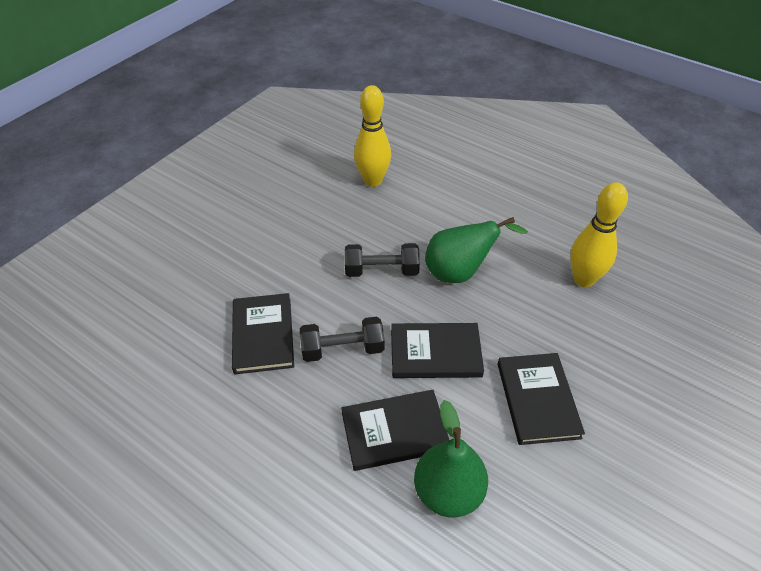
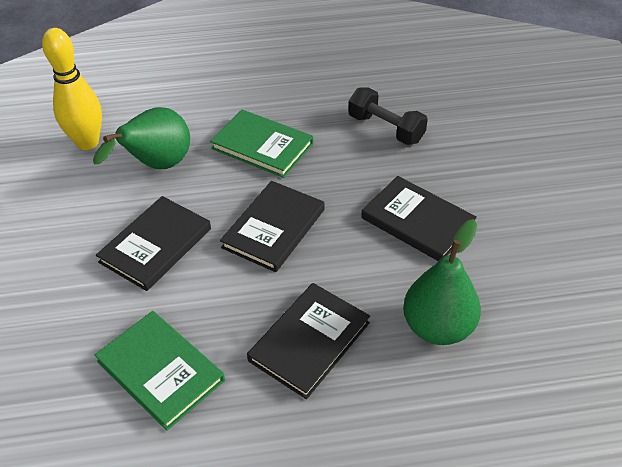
black dumbbell: [300,317,385,362] [345,243,420,277] = 2 -> [348,87,428,145] = 1
green book: none = 0 -> [95,311,225,431] [210,110,313,178] = 2
yellow bowling pin: [354,85,391,187] [570,182,628,287] = 2 -> [42,28,102,150] = 1

